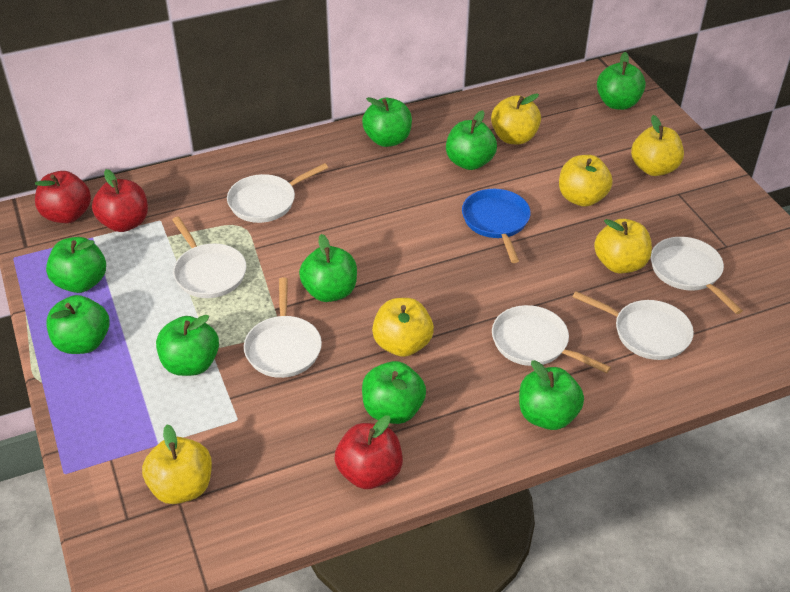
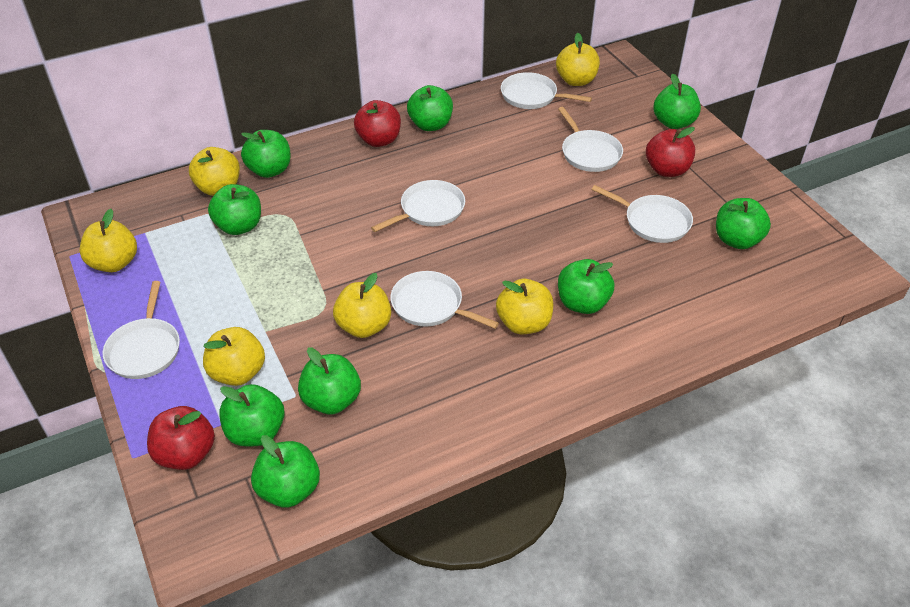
blue pan: [462,189,531,263] = 1 -> none = 0

